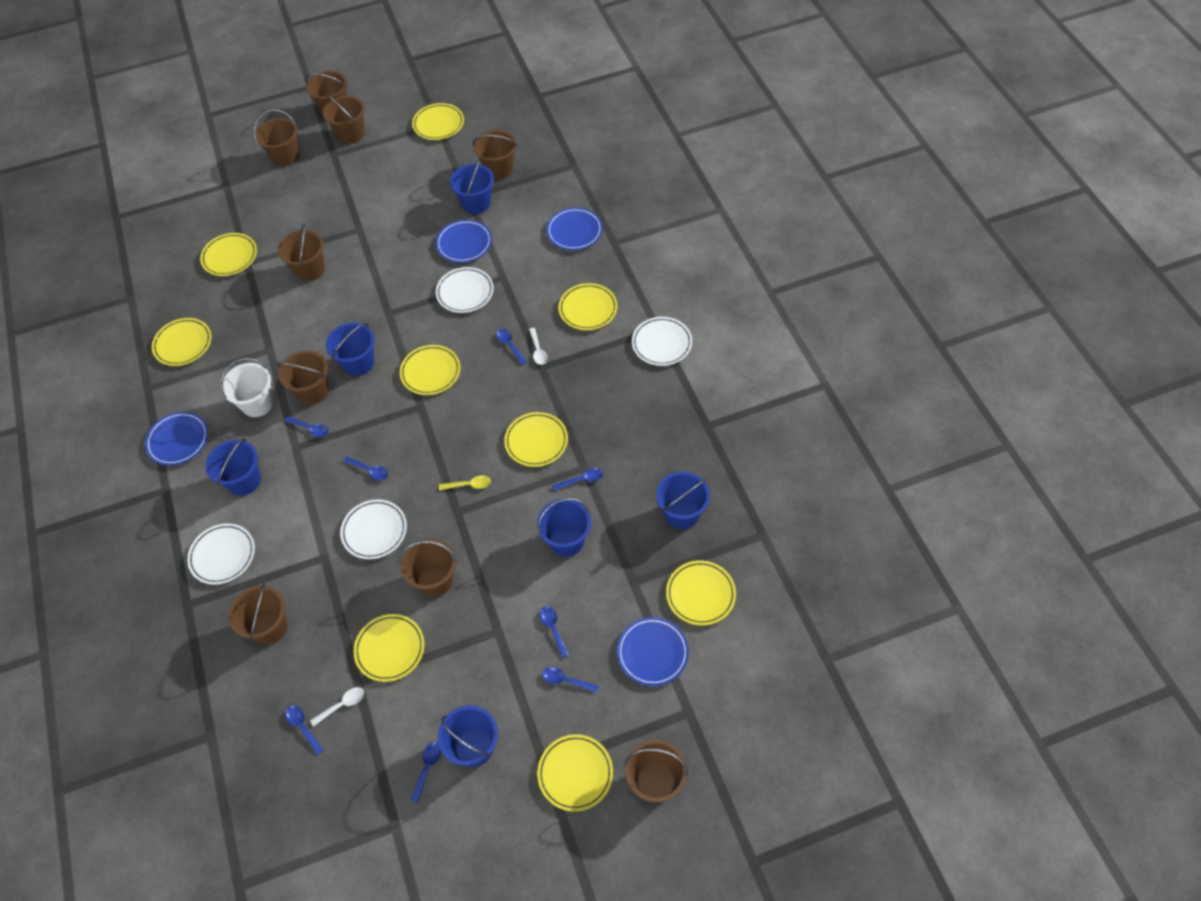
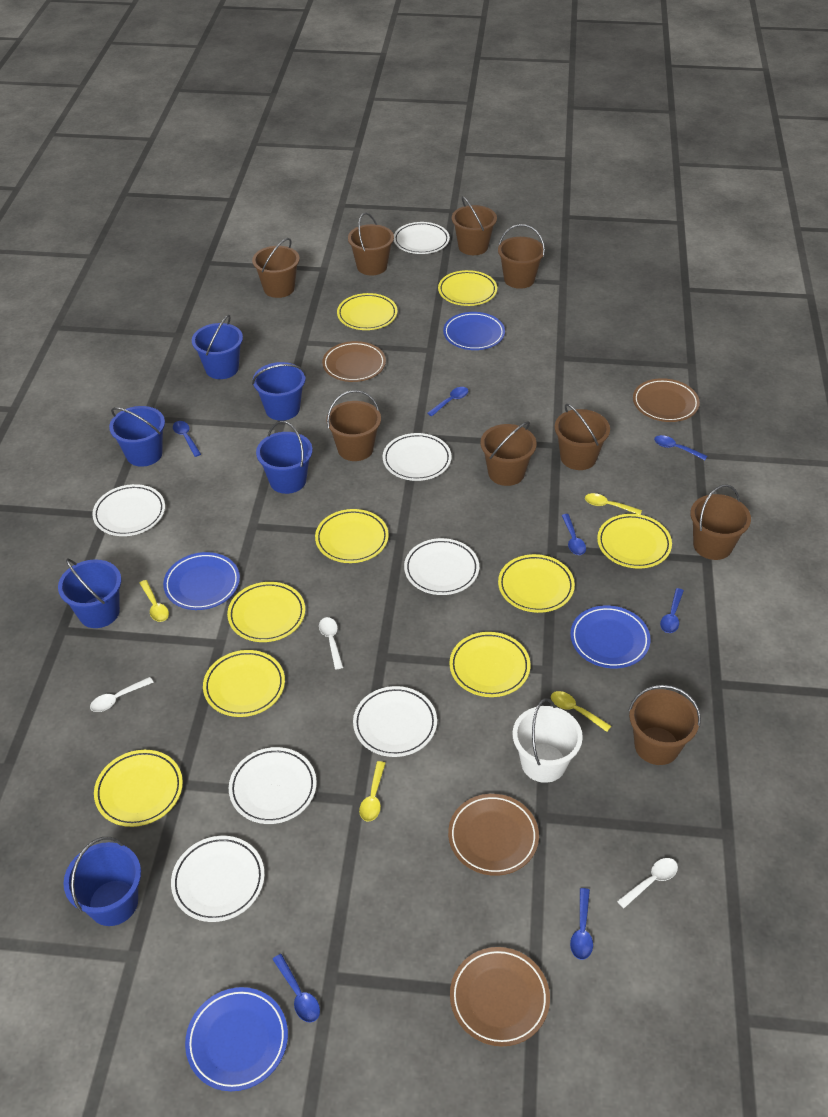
blue spoon: [285,416,328,437] [285,705,324,755] [343,456,388,480] [410,742,441,803] [496,329,527,365] [540,606,569,658] [542,667,599,693] [552,468,603,491] = 8 -> [173,421,201,457] [273,954,320,1022] [428,387,468,416] [562,514,586,555] [570,888,593,960] [654,435,707,460] [660,588,684,633] = 7
brown plate: none = 0 -> [322,341,386,382] [448,794,539,876] [450,947,550,1046] [633,378,700,422] = 4
white plate: [187,523,255,585] [340,499,407,559] [436,267,494,313] [632,317,692,366] = 4 -> [92,484,165,536] [171,836,265,922] [229,747,317,824] [353,686,437,757] [383,433,452,481] [394,222,450,254] [404,538,479,595] = 7
white spoon: [310,687,364,727] [529,328,548,365] = 2 -> [90,677,154,712] [319,617,343,669] [617,858,678,908] = 3
yellow spoon: [439,475,491,490] = 1 -> [140,580,169,622] [359,761,385,821] [551,691,611,732] [585,493,642,515] = 4

